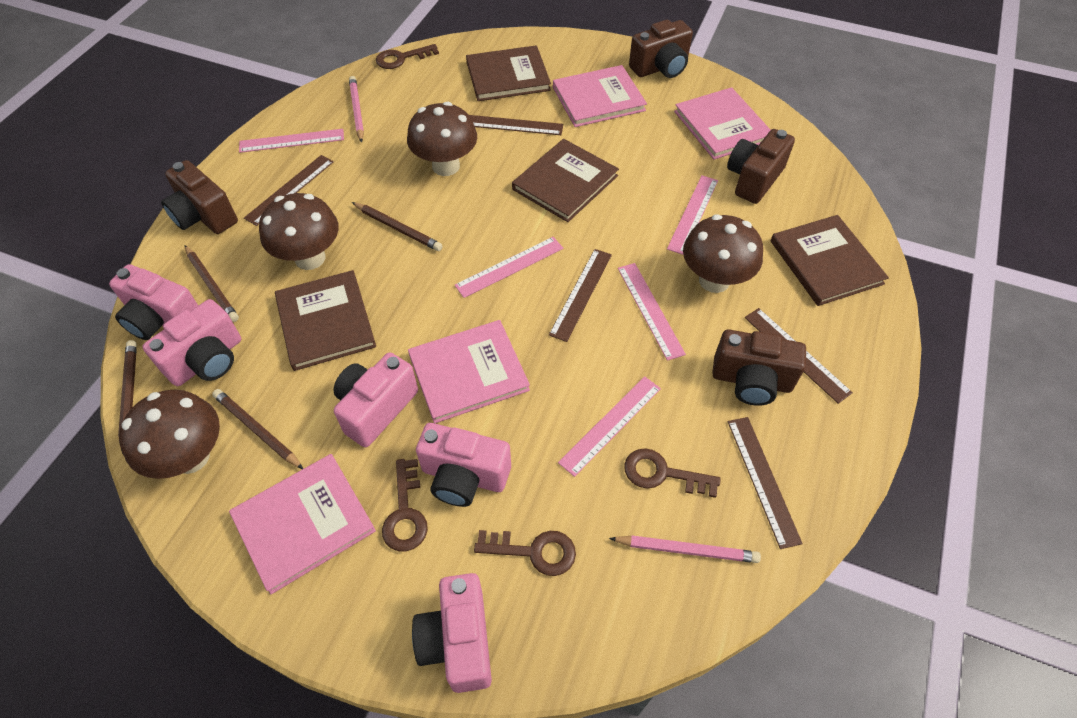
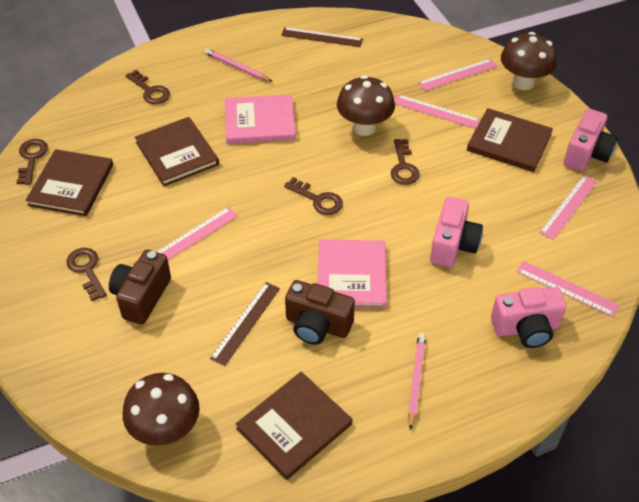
brown camera: [161,160,238,234] [629,20,693,78] [712,329,806,406] [727,129,795,204] = 4 -> [109,250,171,325] [285,280,355,345] = 2
brown key: [376,44,439,69] [382,459,428,551] [474,530,576,576] [624,448,721,498] = 4 -> [16,139,48,185] [67,248,107,301] [126,70,170,104] [284,177,343,215] [391,139,420,185] = 5
brown mushroom: [119,389,220,479] [259,193,339,270] [407,102,477,176] [683,214,763,293] = 4 -> [123,373,200,446] [337,75,395,136] [501,32,557,90] = 3
brown pencil: [118,340,137,454] [185,245,239,322] [212,389,303,469] [352,202,443,251] = 4 -> none = 0
brown ruler: [244,155,334,226] [469,115,563,135] [549,249,612,342] [728,417,803,549] [745,308,853,404] = 5 -> [210,282,280,366] [281,27,363,47] = 2
pink book: [229,454,376,594] [408,320,530,423] [553,65,647,127] [674,87,770,160] = 4 -> [225,94,296,144] [318,239,387,308] = 2
pink camera: [109,264,198,340] [142,299,241,386] [333,352,418,447] [412,573,492,693] [416,423,511,507] = 5 -> [430,197,483,267] [491,287,566,348] [564,108,617,172] = 3

